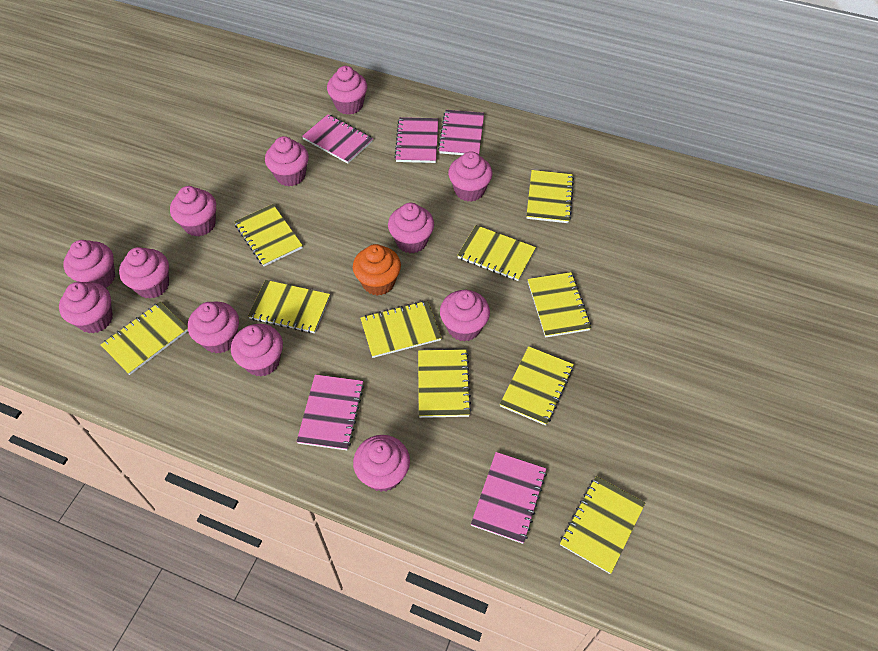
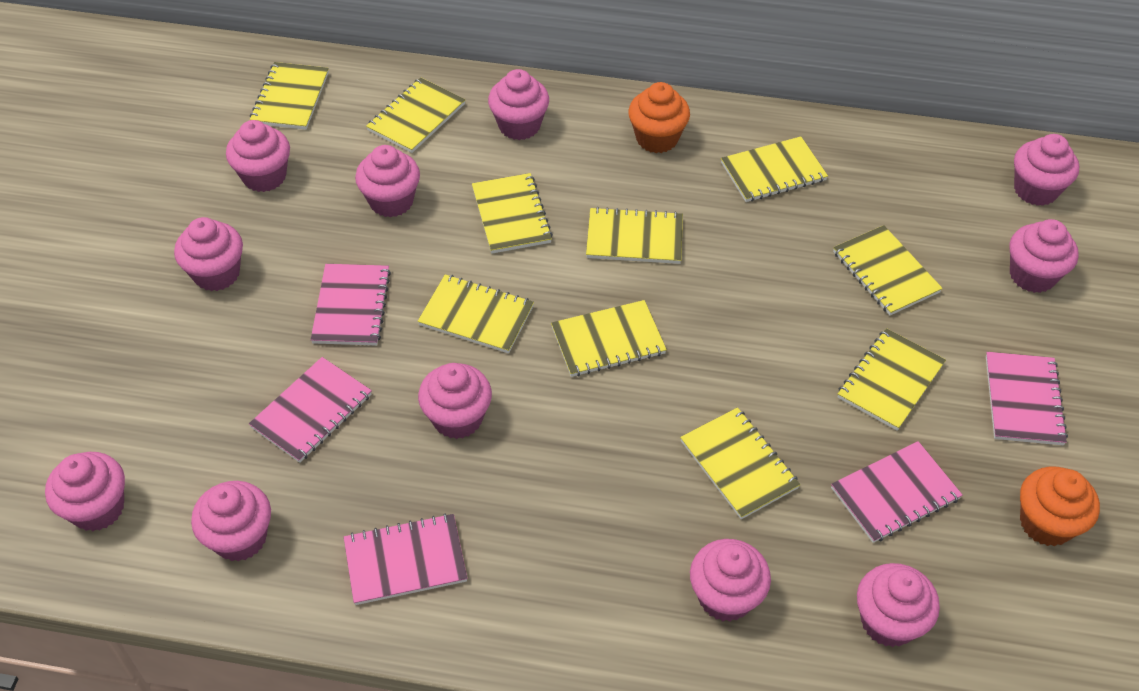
orange cupcake: [353,244,401,296] = 1 -> [628,82,690,153] [1020,467,1100,546] = 2
pink cupcake: [59,282,113,333] [63,240,115,288] [119,247,169,299] [170,186,216,236] [188,302,239,354] [231,324,283,377] [265,136,309,186] [327,66,367,115] [353,435,410,492] [388,203,434,253] [440,290,490,342] [448,151,493,202] = 12 -> [45,452,125,531] [174,217,243,291] [191,481,271,562] [226,120,290,192] [355,145,420,218] [418,363,492,439] [488,69,549,140] [690,539,771,622] [857,563,940,647] [1010,219,1079,293] [1014,134,1079,206] = 11

